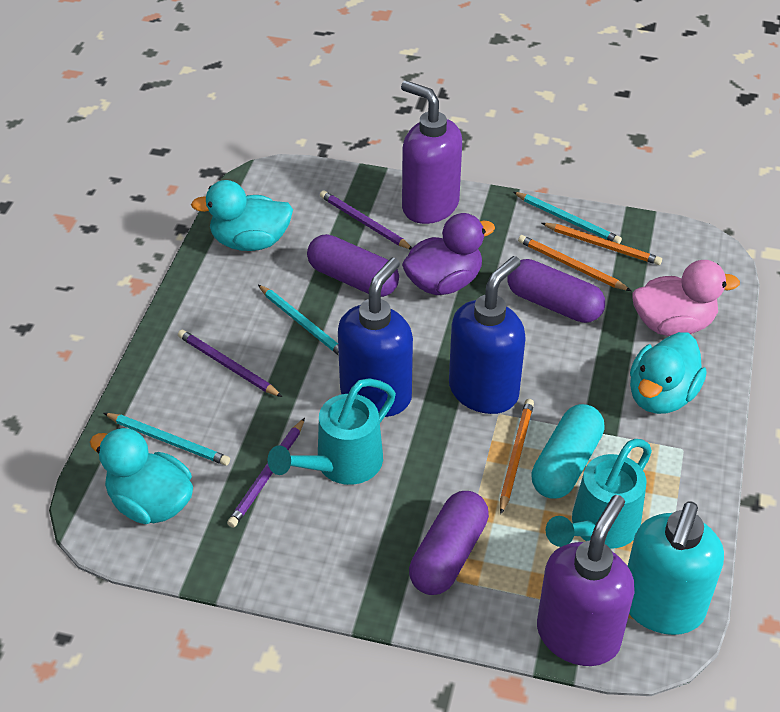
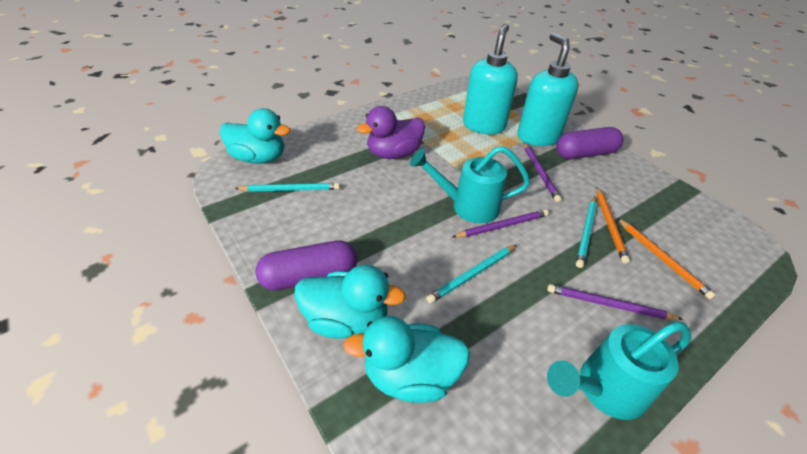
blue soap dispenser: [338,258,413,417] [449,256,526,414] = 2 -> none = 0
orange pencil: [500,399,534,514] [518,235,631,291] [542,223,662,265] = 3 -> [596,187,630,264] [617,218,716,299] = 2
pink duck: [632,260,740,336] = 1 -> none = 0
purple capsule: [307,234,399,297] [409,491,489,595] [507,259,605,323] = 3 -> [255,240,358,291] [556,127,624,159] = 2
purple soap dispenser: [401,81,462,224] [537,495,635,666] = 2 -> none = 0
turquoise capsule: [531,404,605,499] = 1 -> none = 0
turquoise soap dispenser: [628,501,724,635] = 1 -> [463,24,518,134] [517,33,579,146] = 2

